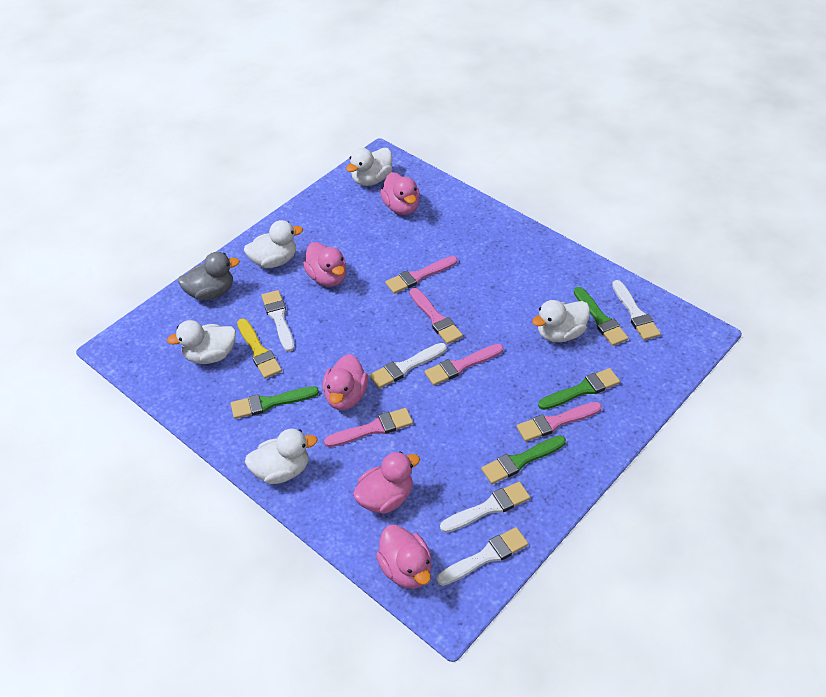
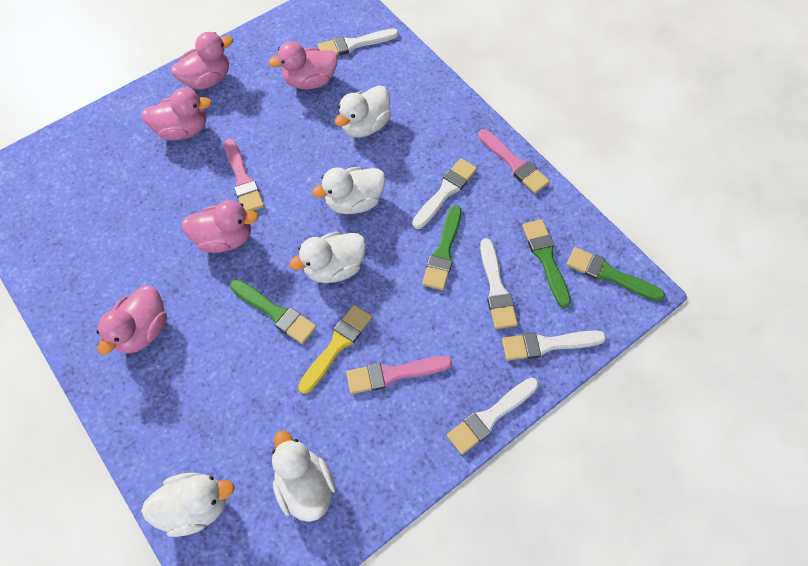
grey duck: [178,252,239,300] = 1 -> none = 0
pink brush: [324,408,413,447] [385,256,458,294] [410,288,463,344] [424,344,504,385] [517,402,602,442] = 5 -> [224,139,264,211] [346,356,452,394] [478,129,550,193] = 3

